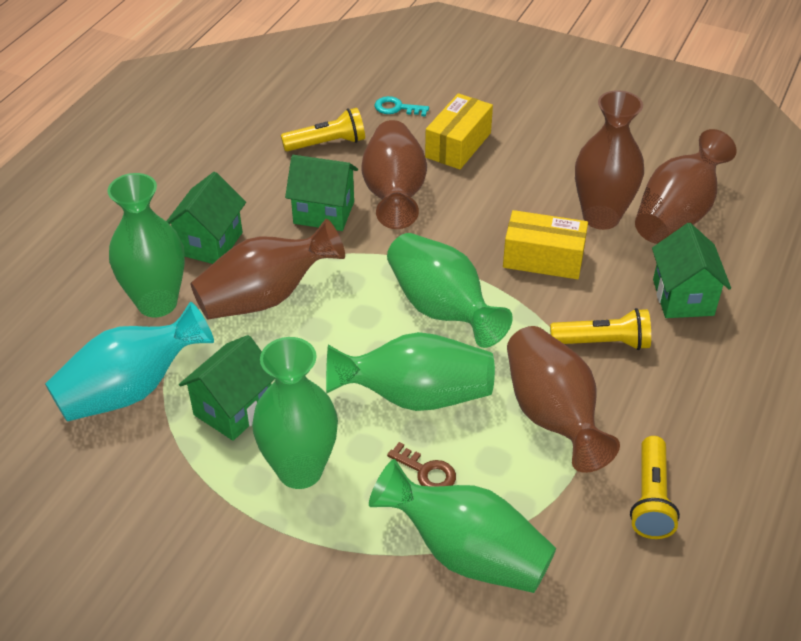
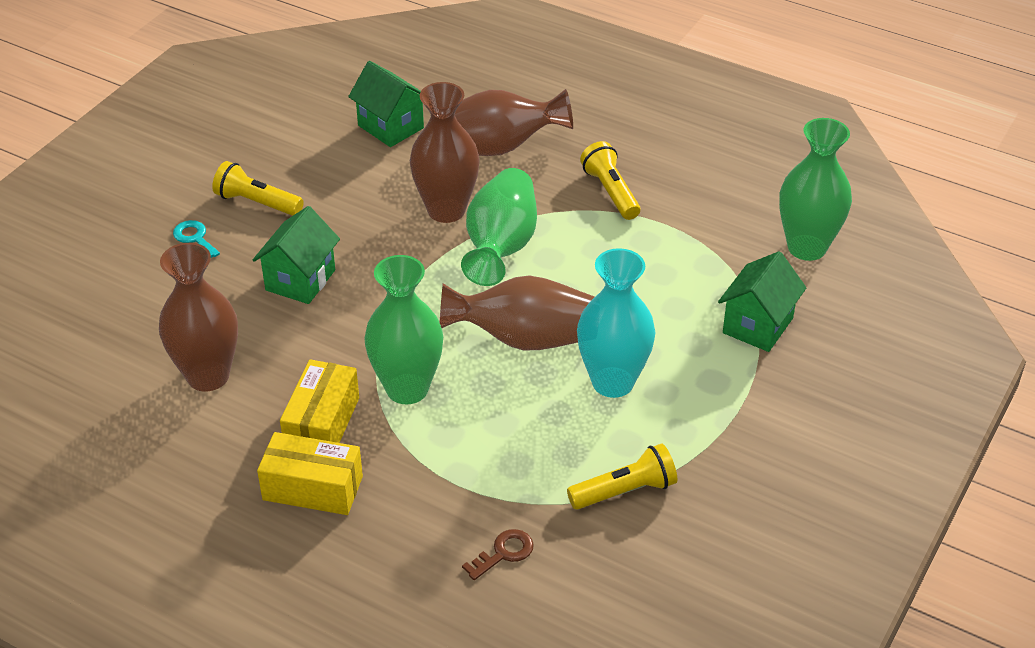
brown vase: [190,219,345,320] [361,120,427,229] [507,326,620,473] [575,90,644,230] [635,129,737,244] = 5 -> [159,243,238,392] [410,82,480,223] [439,275,595,351] [455,89,573,156] = 4
green house: [166,172,246,264] [179,335,275,441] [285,155,358,231] [652,223,731,318] = 4 -> [253,206,340,304] [348,61,424,147] [718,251,807,352] = 3
green vase: [107,173,185,317] [252,337,338,489] [326,332,495,411] [369,459,556,593] [387,233,513,348] = 5 -> [364,255,443,404] [461,168,537,286] [779,118,852,261] = 3

